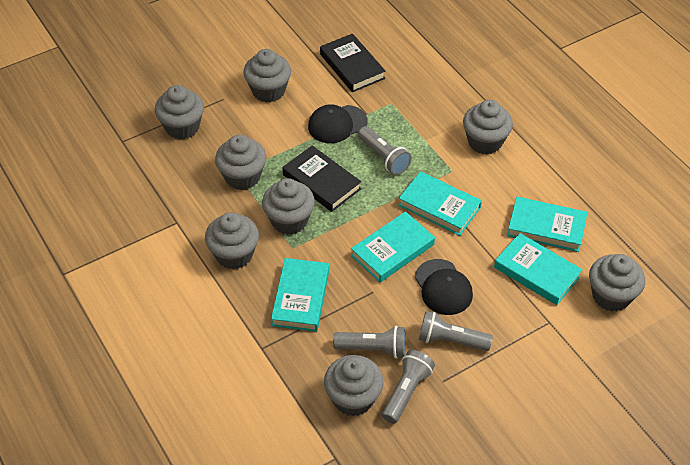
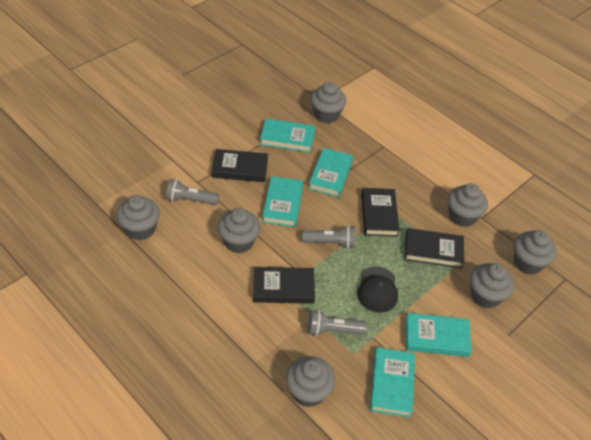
black book: [283,145,361,212] [320,34,385,92] = 2 -> [212,149,268,182] [253,267,315,304] [361,188,400,237] [404,228,464,269] = 4
black cap: [308,104,368,143] [415,259,473,315] = 2 -> [357,266,398,313] = 1
grey cupcake: [155,85,204,140] [205,212,259,269] [215,135,266,190] [243,49,291,102] [262,178,315,235] [324,355,384,416] [463,100,513,155] [589,254,645,312] = 8 -> [117,195,160,240] [218,208,260,253] [286,356,335,407] [310,82,346,123] [448,183,488,227] [470,263,514,308] [514,230,557,275] = 7
grey flashlight: [333,326,406,359] [358,126,412,175] [382,350,435,424] [418,311,493,351] = 4 -> [166,179,219,205] [302,225,355,249] [308,310,367,336] = 3

